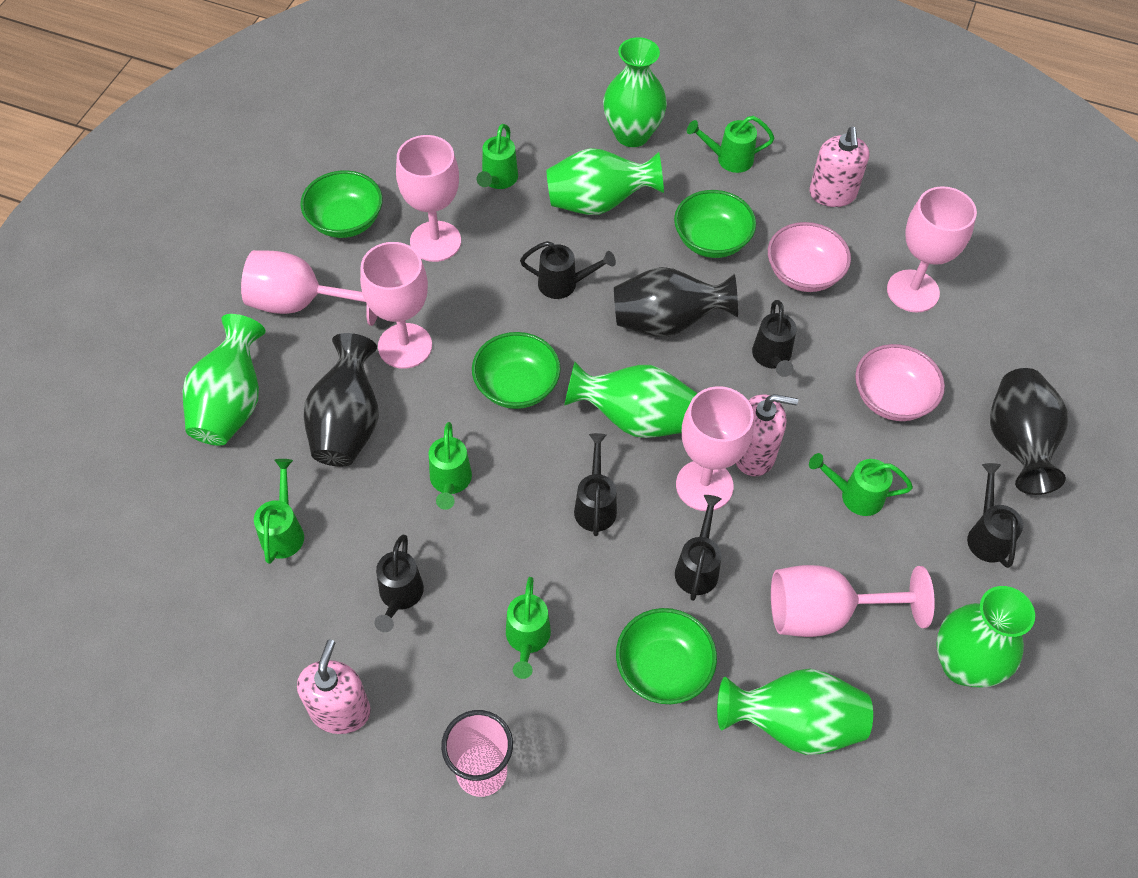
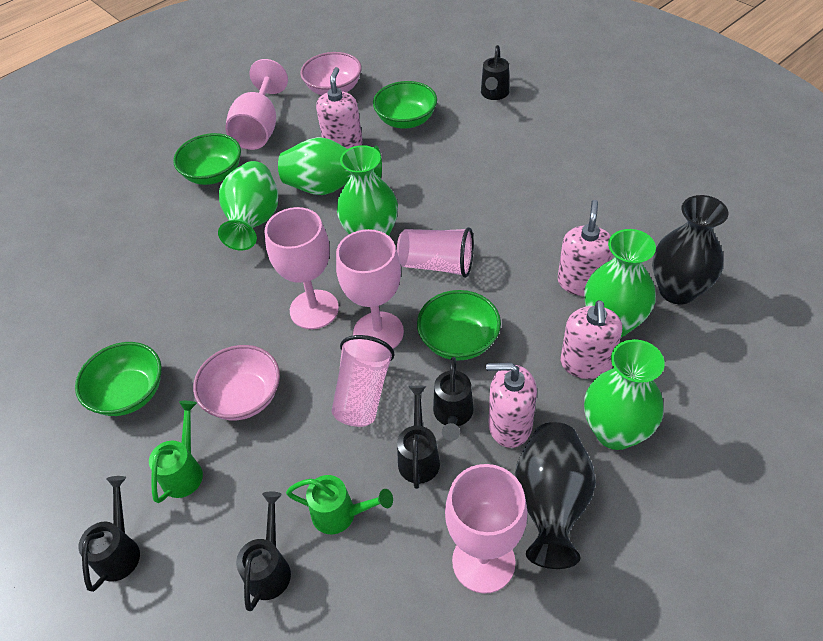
black vase: [303,333,379,467] [614,267,738,337] [990,368,1068,495] = 3 -> [514,422,596,569] [652,195,728,304] = 2
black watering can: [374,535,424,632] [520,241,616,299] [574,433,617,536] [675,495,721,601] [752,300,796,377] [967,463,1023,568] = 6 -> [78,476,140,592] [236,491,291,611] [397,385,440,489] [433,357,474,441] [481,45,509,100] = 5
green vase: [183,314,266,445] [546,148,664,215] [564,362,697,438] [603,37,667,147] [717,669,873,755] [936,586,1035,687] = 6 -> [218,161,278,250] [278,137,382,195] [337,145,398,236] [584,229,656,337] [584,339,665,450] = 5
green watering can: [254,459,304,564] [429,422,472,510] [477,124,518,189] [506,577,551,679] [687,116,775,173] [809,453,913,516] = 6 -> [149,401,203,503] [286,475,393,534] = 2
pink cup: [441,710,513,797] = 1 -> [331,335,395,427] [397,227,474,278] = 2
pink goblet: [241,250,378,326] [360,242,432,369] [396,135,461,262] [676,386,754,511] [771,565,935,637] [887,186,977,312] = 6 -> [225,59,288,150] [265,207,339,329] [336,229,404,349] [445,464,528,594] = 4
pink soap dispenser: [297,639,371,734] [736,394,798,476] [809,127,869,207] = 3 -> [316,67,363,149] [486,363,537,448] [558,200,613,296] [560,300,622,379] = 4

